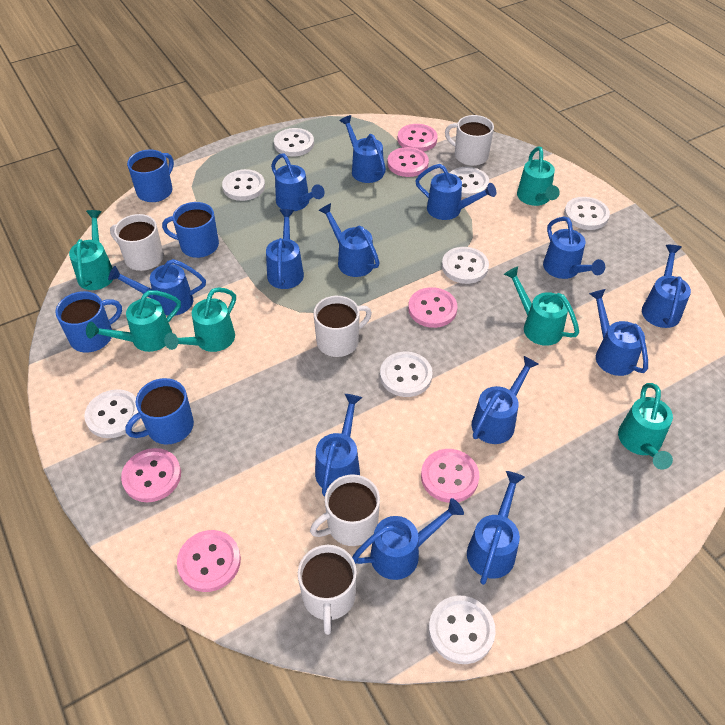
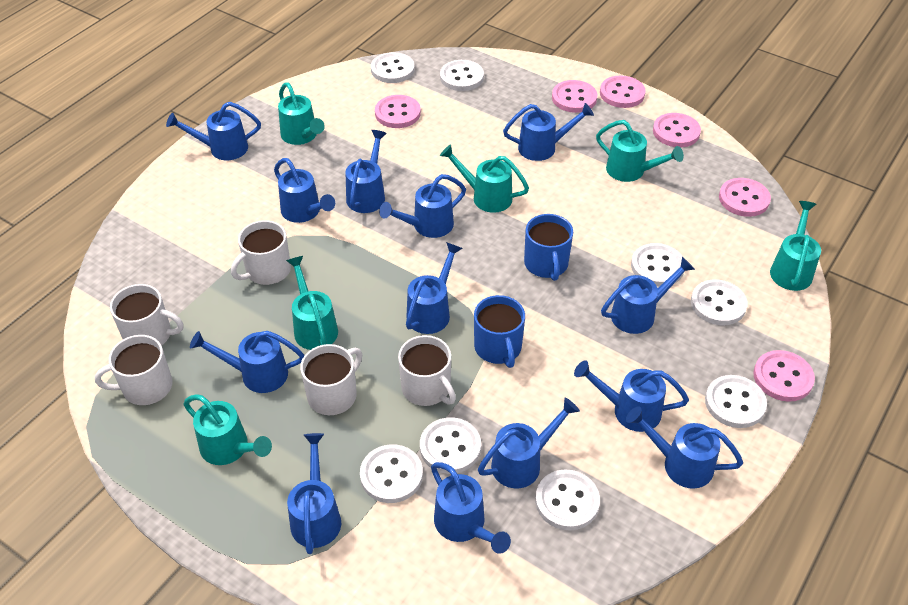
blue mug: [56,291,122,353] [125,378,194,445] [127,150,174,202] [162,202,219,258] = 4 -> [474,295,525,368] [524,214,573,281] = 2

